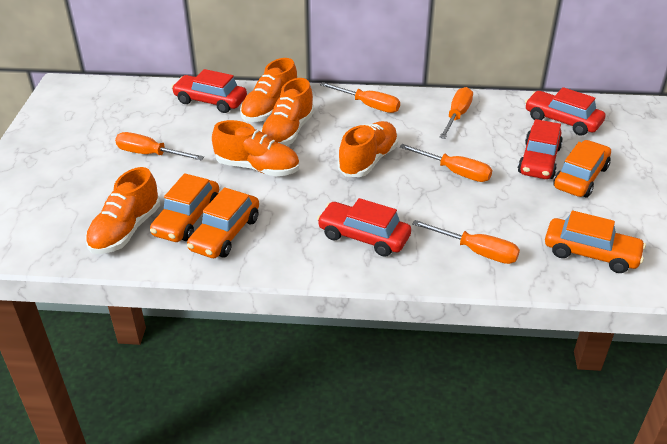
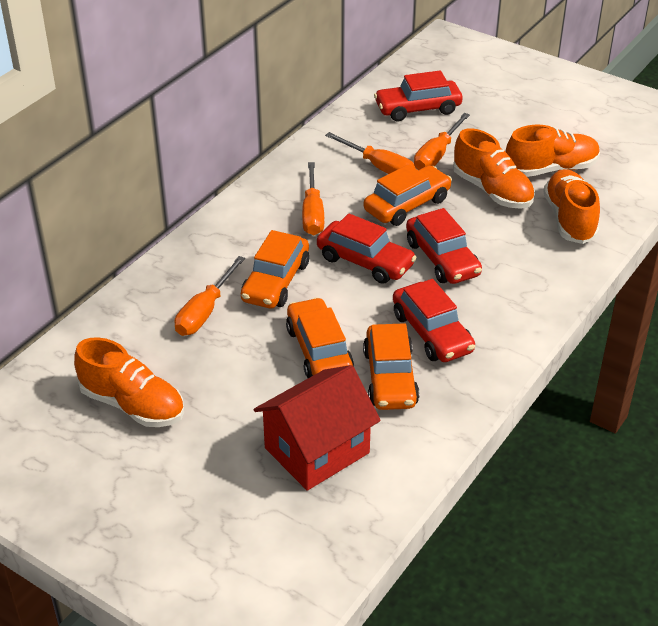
orange screwdriver: [115,132,204,160] [320,82,400,113] [400,144,492,182] [412,220,520,264] [439,87,473,139] = 5 -> [174,256,245,336] [302,162,324,235] [325,132,415,174] [414,113,470,170] = 4
orange shoe: [85,167,160,254] [212,120,299,176] [240,58,297,122] [260,78,314,146] [338,121,398,177] = 5 -> [74,337,184,427] [453,128,535,209] [506,125,600,177] [543,169,600,244] = 4
red house: none = 0 -> [253,365,381,491] = 1

